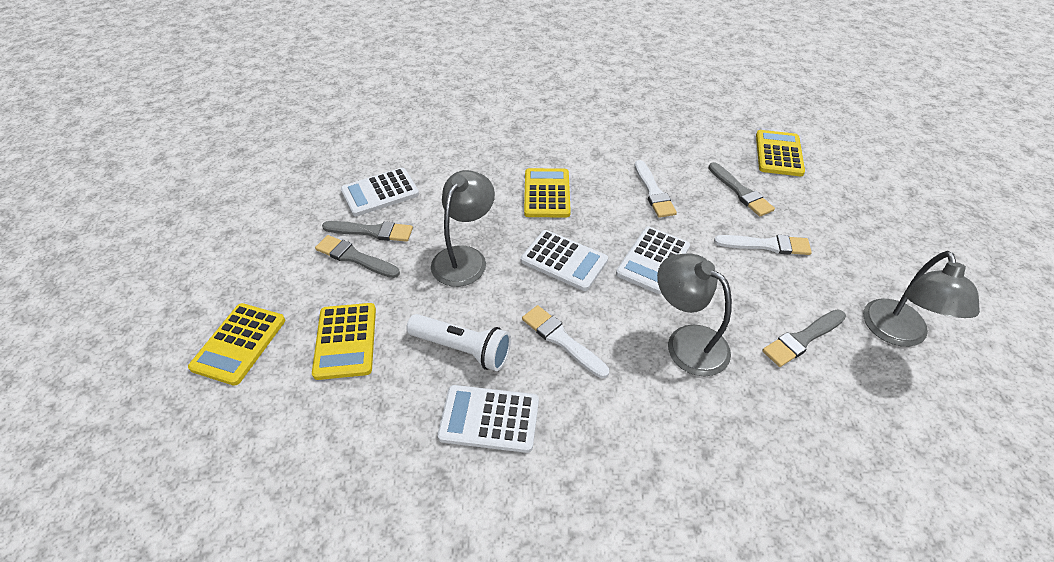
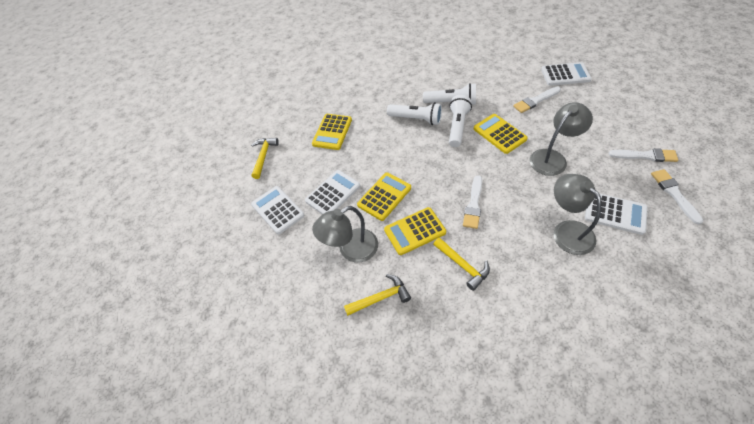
grey brush: [315,235,400,278] [322,221,413,242] [708,162,775,216] [762,309,846,367] = 4 -> none = 0
white brush: [522,305,609,378] [635,160,677,218] [714,235,812,255] = 3 -> [463,175,482,229] [513,87,561,113] [609,148,678,162] [651,169,703,224] = 4
white flashlight: [406,314,511,371] = 1 -> [387,102,442,125] [423,83,476,105] [449,95,472,147] = 3
yellow hammer: none = 0 -> [251,138,279,179] [344,274,411,316] [433,237,490,291] = 3

